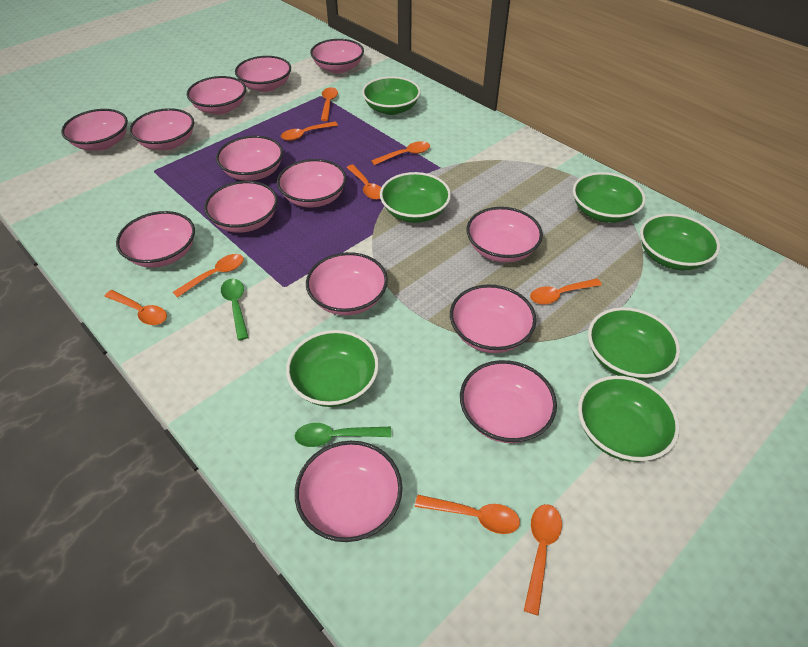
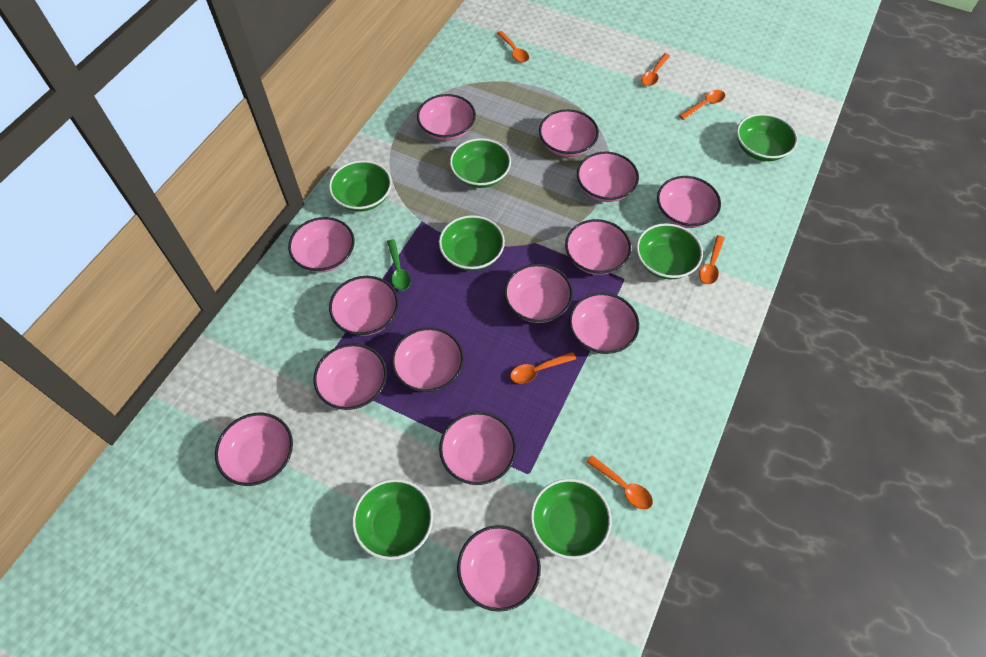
green spoon: [221,278,249,340] [295,423,391,447] = 2 -> [387,239,411,291] = 1
orange spoon: [104,290,167,325] [173,254,244,298] [281,122,338,141] [321,87,338,121] [346,165,381,200] [371,141,430,165] [415,495,520,534] [524,504,562,616] [530,279,602,305] = 9 -> [497,31,529,63] [510,352,576,384] [586,455,653,510] [641,53,670,86] [679,90,725,120] [699,235,725,285] = 6

